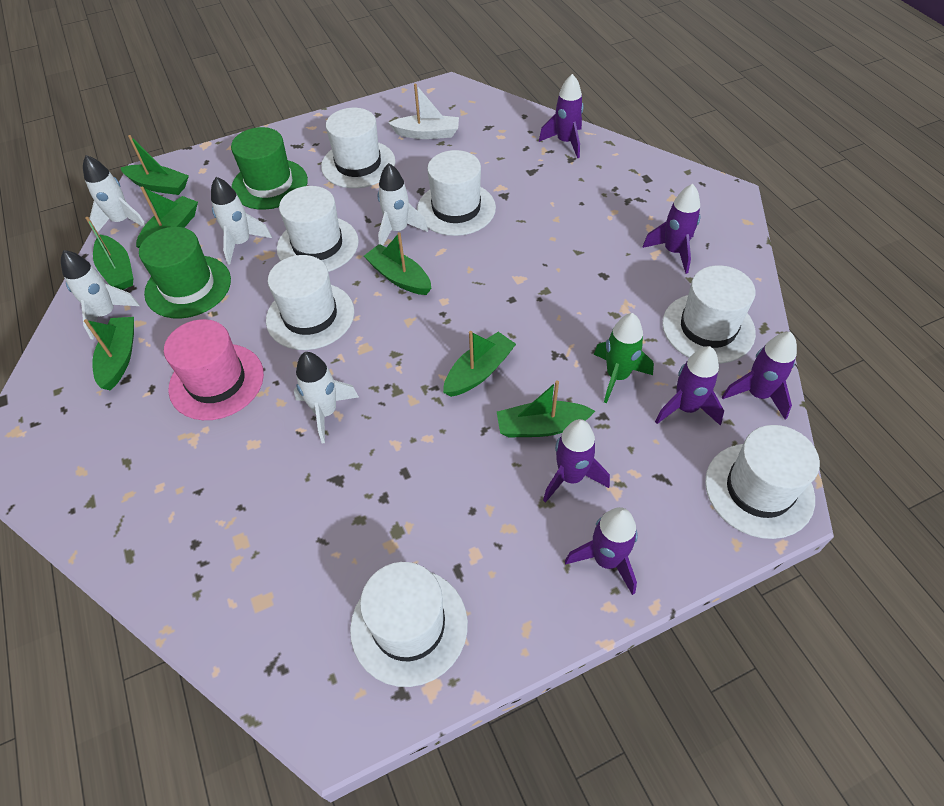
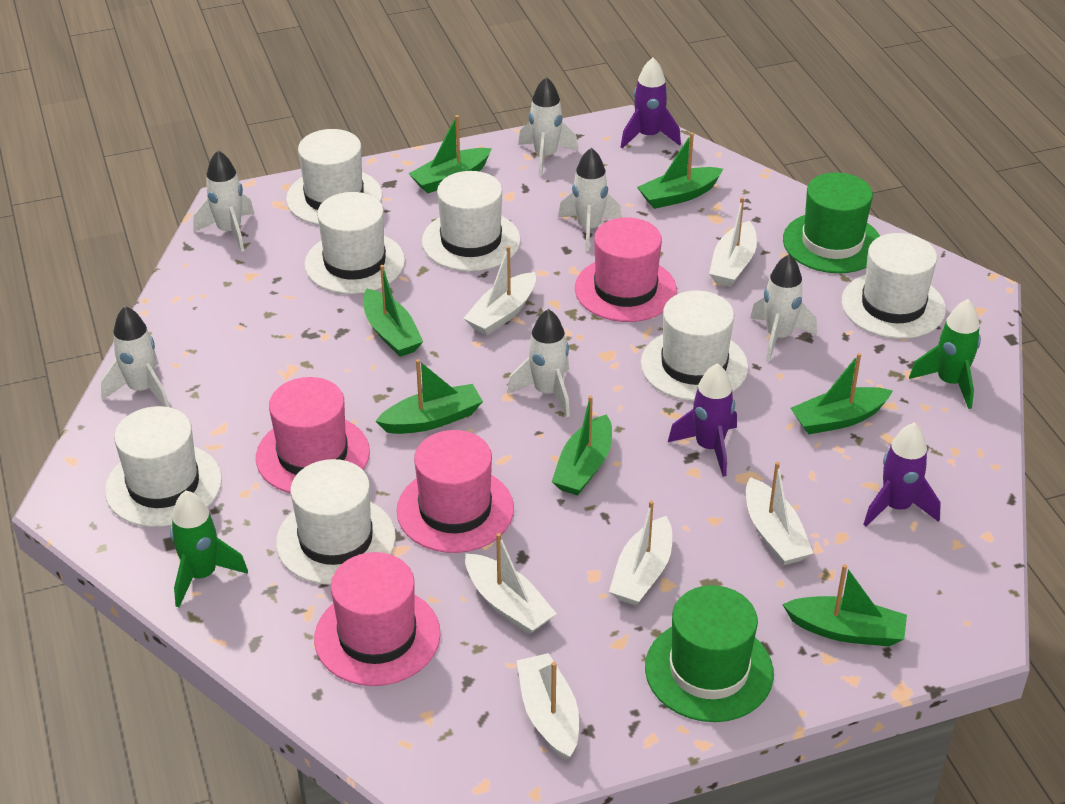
green rocket: [594,313,654,403] = 1 -> [170,491,248,608] [909,299,981,409] = 2
pink hat: [164,319,264,420] = 1 -> [256,377,370,493] [314,552,441,686] [396,430,514,553] [575,217,677,322] = 4
purple rocket: [539,74,584,158] [543,419,610,503] [565,507,638,595] [642,184,700,274] [655,346,724,425] [722,332,797,420] = 6 -> [621,58,681,149] [668,363,737,477] [863,423,941,527] = 3
white boat: [389,84,459,139] = 1 -> [463,246,536,335] [465,533,557,634] [517,653,579,760] [609,500,672,606] [709,197,757,287] [746,462,813,566] = 6
white rocket: [61,250,140,339] [83,155,146,235] [211,177,272,265] [294,352,359,443] [378,163,428,246] = 5 -> [101,306,170,407] [193,150,254,252] [507,309,570,417] [518,77,578,177] [558,147,622,251] [750,254,817,362] = 6

